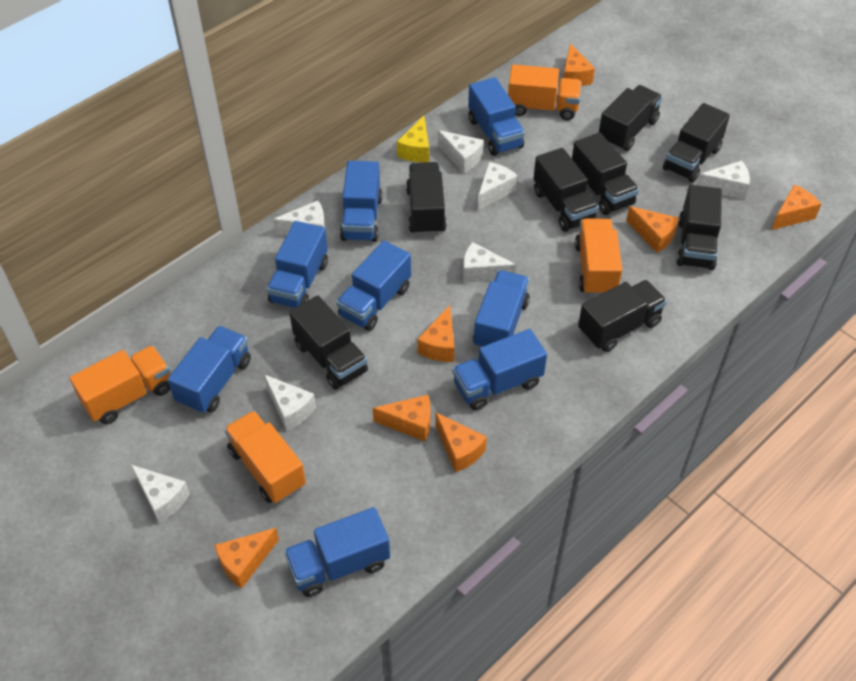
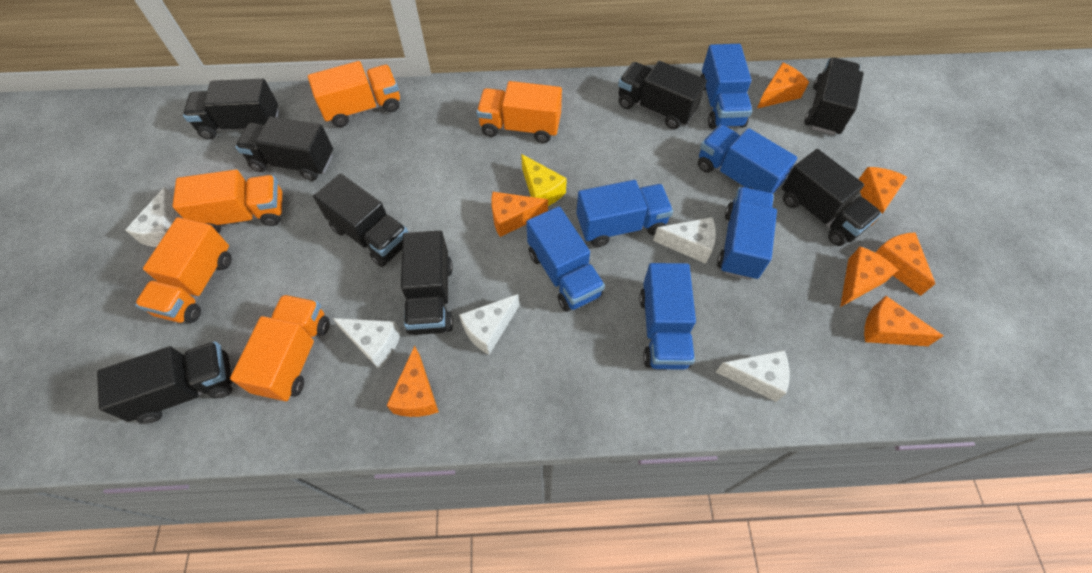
blue truck: [168,326,251,414] [267,221,328,308] [284,507,390,597] [336,240,411,331] [340,161,382,242] [452,329,547,410] [468,77,525,156] [473,270,530,348] = 8 -> [526,206,605,312] [576,180,673,247] [639,263,696,370] [698,124,797,194] [700,44,752,129] [717,187,777,280] = 6
orange truck: [70,345,170,424] [224,411,306,503] [508,65,582,120] [575,219,622,296] = 4 -> [135,217,232,323] [172,169,282,233] [230,294,330,401] [308,61,400,127] [476,81,562,143] = 5
white cheese: [131,465,190,523] [264,374,316,431] [273,201,325,235] [438,130,484,173] [463,242,516,283] [477,162,518,211] [697,161,750,200] = 7 -> [126,187,178,247] [333,318,401,369] [459,294,519,355] [653,217,716,264] [716,350,790,402] = 5

